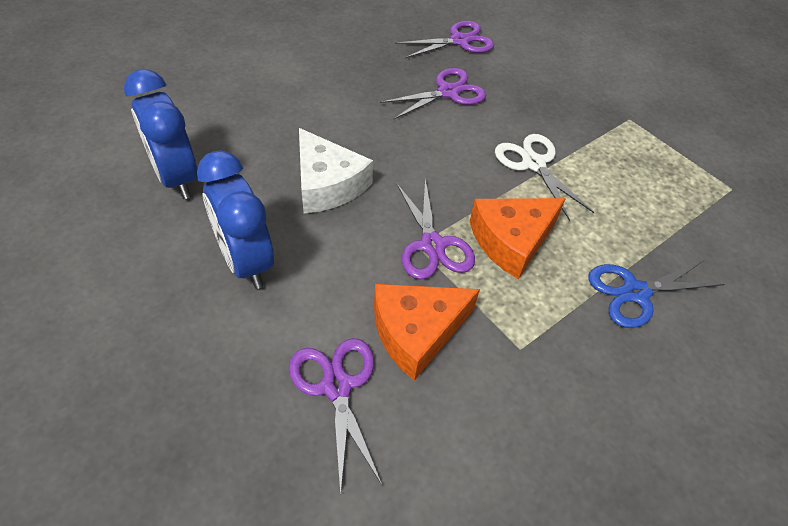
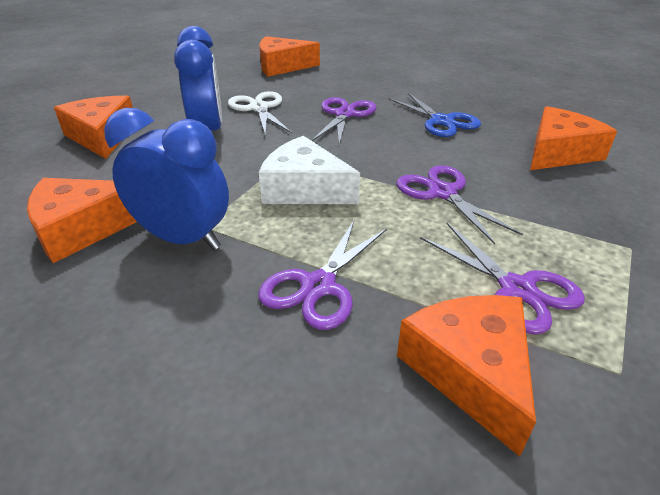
orange cheese: [374,284,480,381] [470,198,566,279] = 2 -> [27,178,137,263] [54,96,133,159] [259,36,320,77] [397,295,536,457] [530,106,617,170] = 5

